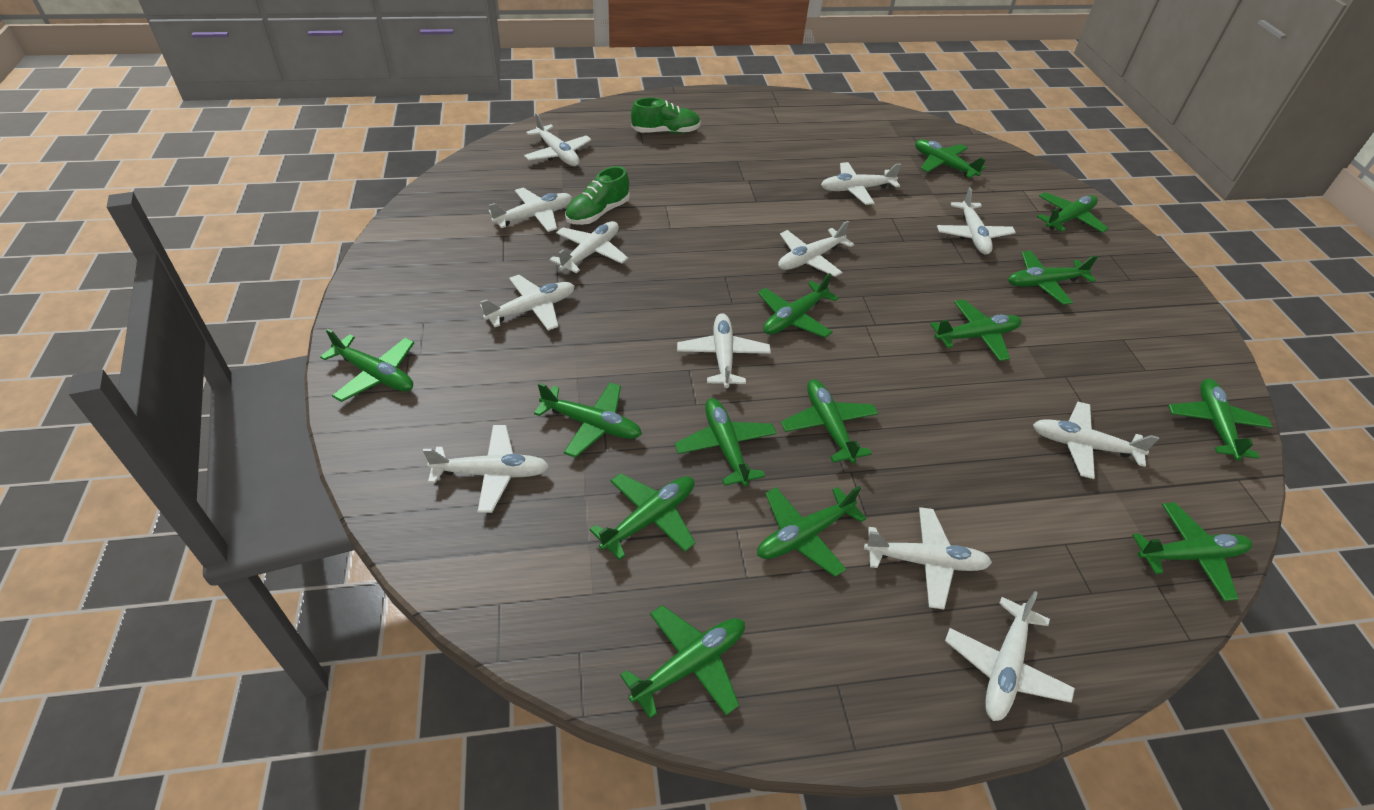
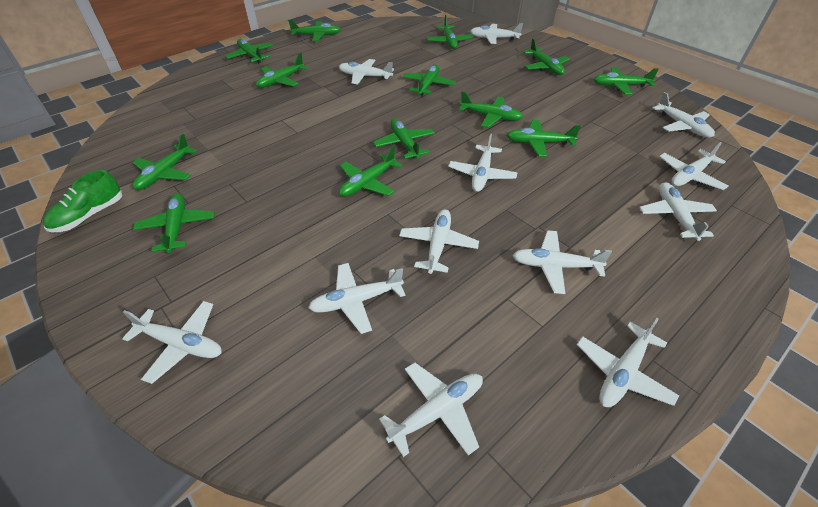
green plane: [320,328,414,402] [534,382,642,458] [590,473,695,560] [620,605,745,718] [675,398,777,487] [757,486,866,577] [758,273,839,338] [781,379,878,464] [915,139,986,178] [930,299,1022,361] [1008,251,1098,305] [1037,192,1109,233] [1132,502,1252,601] [1168,379,1272,461] = 14 -> [133,134,197,190] [133,193,215,253] [225,39,273,63] [256,53,308,88] [288,20,341,41] [339,146,402,197] [373,119,435,159] [403,64,456,96] [427,15,473,49] [459,92,523,128] [507,120,581,157] [523,39,570,75] [594,68,659,95] = 13
green shoe: [565,166,630,225] [631,97,701,134] = 2 -> [43,170,122,232] = 1

